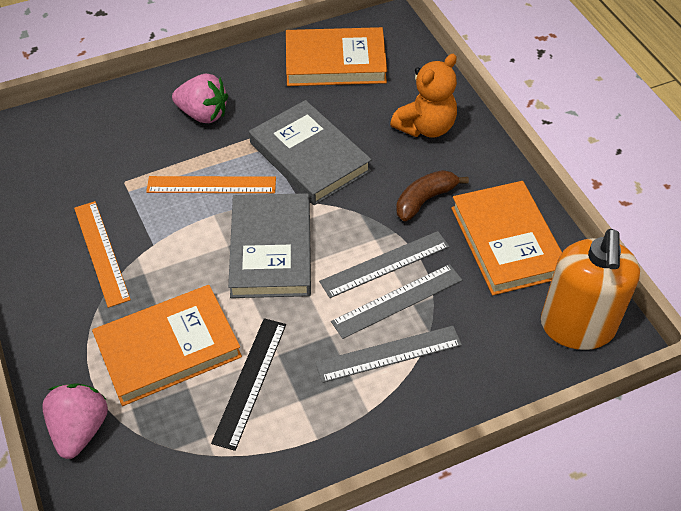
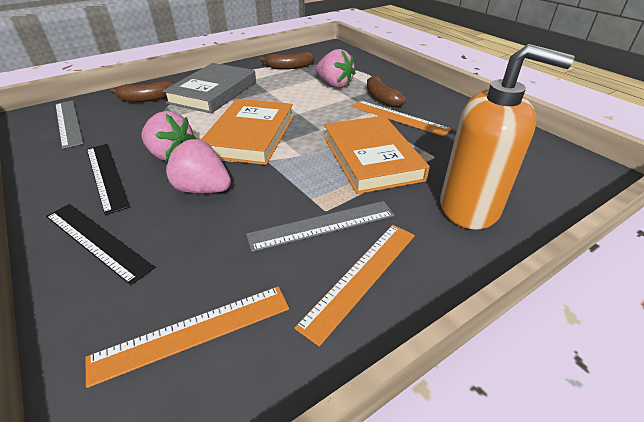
black ruler: [211,318,286,451] = 1 -> [46,204,155,285] [87,144,130,215] = 2
brown banana: [396,170,469,221] = 1 -> [110,80,175,102] [260,52,314,70] [367,75,406,107] = 3
grey book: [228,193,311,298] [249,100,372,205] = 2 -> [163,63,256,114] = 1
grey ruler: [316,326,462,383] [319,231,450,298] [331,264,462,339] = 3 -> [55,100,84,149] [246,201,395,252] = 2
orange book: [92,285,242,406] [286,27,387,86] [451,181,562,295] = 3 -> [201,99,294,165] [324,116,430,194] = 2
orange ruler: [74,201,131,308] [146,176,276,193] = 2 -> [85,286,289,388] [294,225,415,347] [352,100,451,137] = 3
orange teddy bear: [390,54,457,138] = 1 -> none = 0
pink strawberry: [42,384,108,459] [172,74,228,123] = 2 -> [141,111,196,161] [165,139,231,193] [316,49,355,88] = 3

